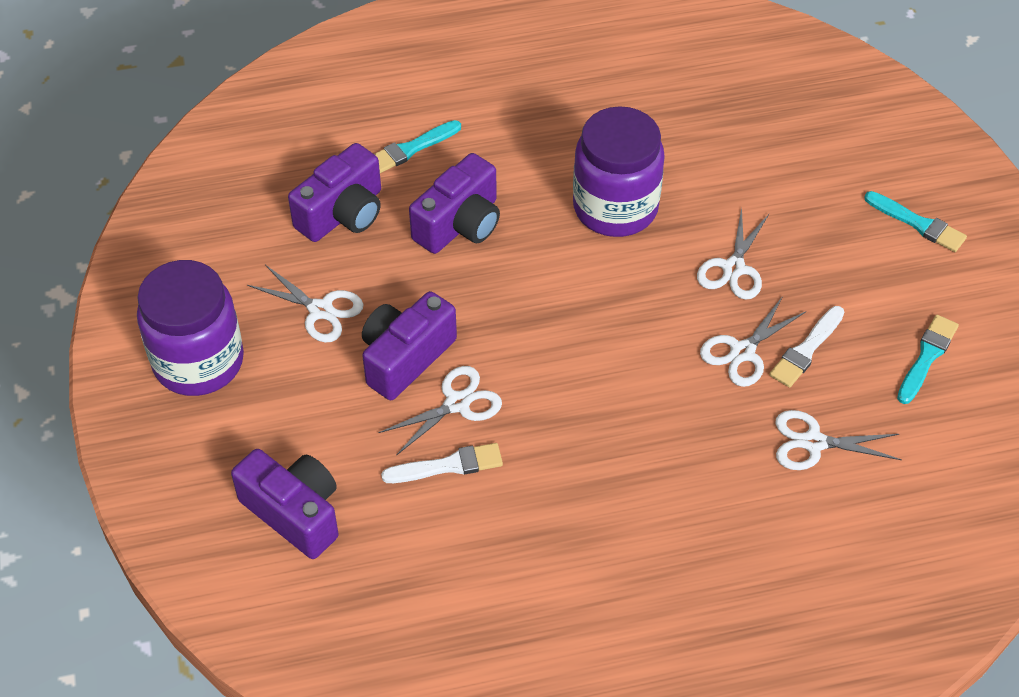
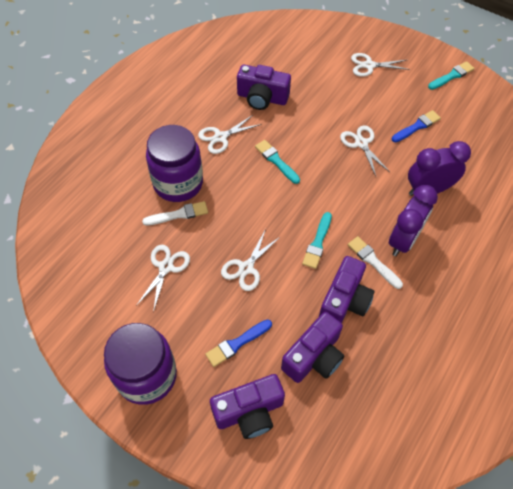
blue brush: none = 0 -> [205,319,272,367] [392,110,441,142] = 2
purple clock: none = 0 -> [389,185,438,256] [408,141,471,196] = 2

